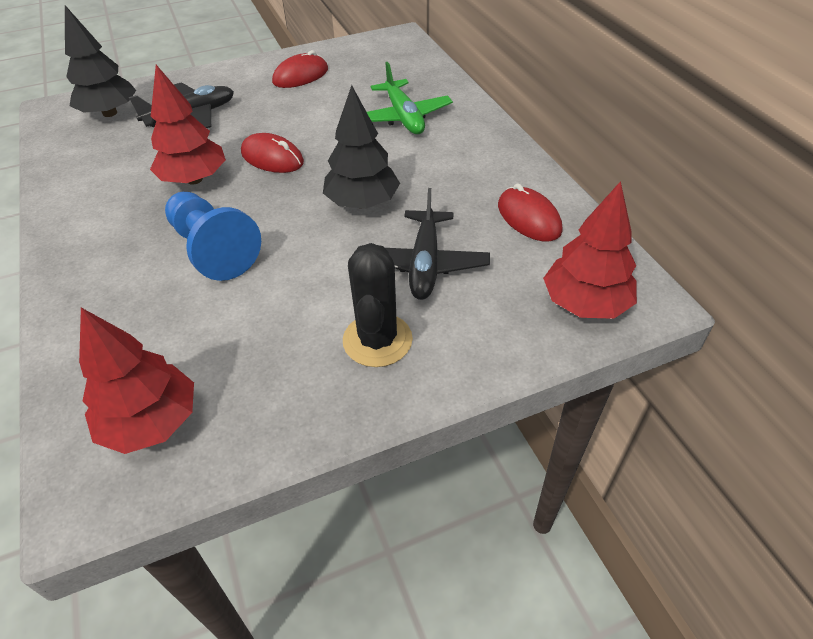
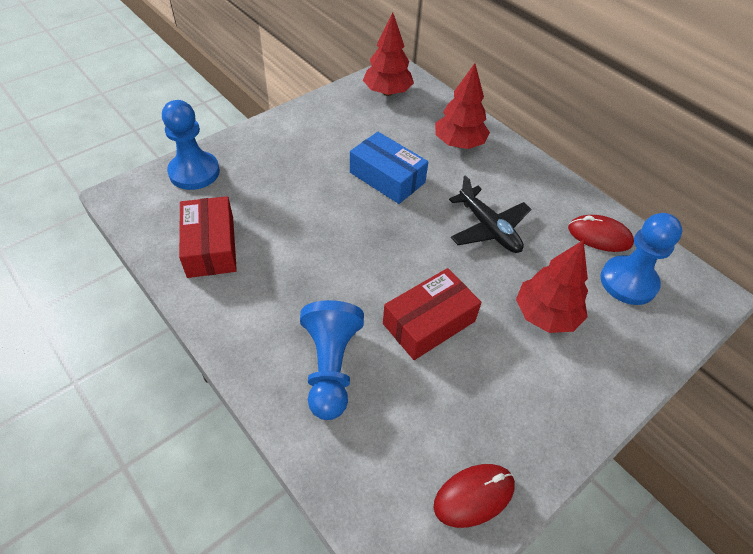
black cactus: [343,243,413,367] = 1 -> none = 0
black plane: [129,82,234,128] [386,188,490,300] = 2 -> [449,175,531,253] = 1
black tree: [65,5,136,117] [323,85,400,209] = 2 -> none = 0
blue box: none = 0 -> [350,132,428,204] = 1
blue pawn: [165,192,261,281] = 1 -> [162,100,220,190] [300,300,364,420] [600,213,682,305] = 3
green plane: [367,62,453,134] = 1 -> none = 0
red box: none = 0 -> [179,196,237,278] [383,268,482,360] = 2
red mouse: [241,133,304,173] [272,50,328,88] [498,184,562,242] = 3 -> [433,464,515,528] [568,215,634,252] = 2

